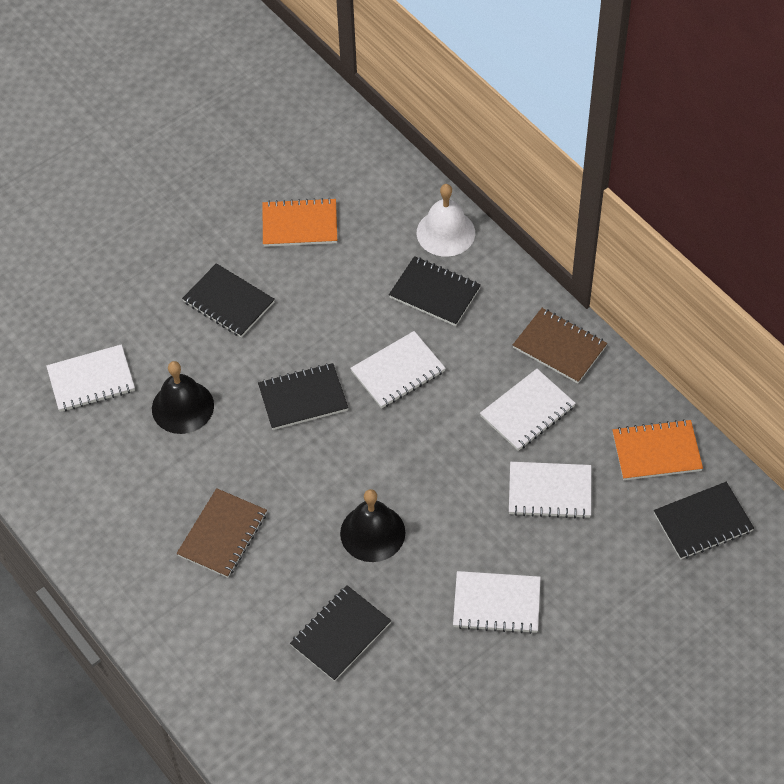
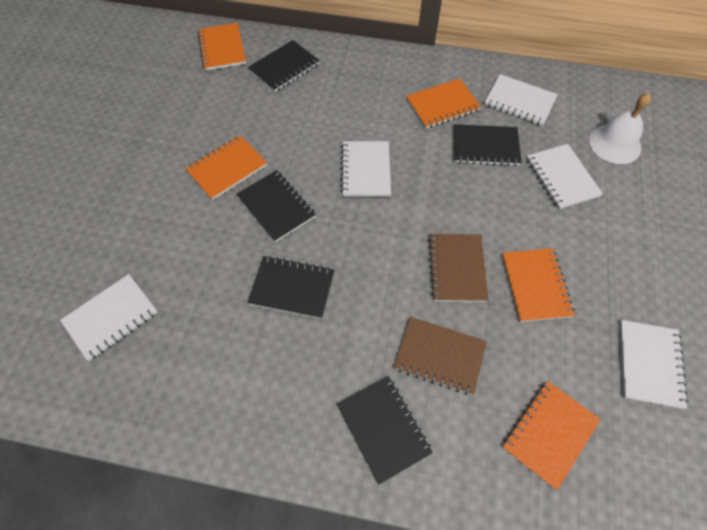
black bell: [152,361,214,434] [340,489,405,562] = 2 -> none = 0
orange notebook: [262,198,337,247] [612,419,703,480] = 2 -> [185,135,267,200] [197,23,246,71] [406,78,481,129] [502,248,575,322] [502,381,601,490] = 5

